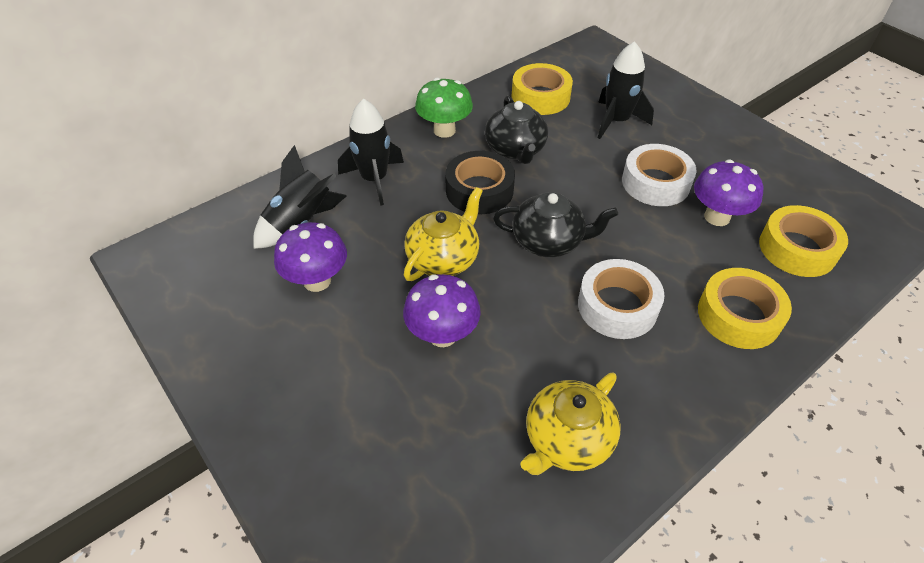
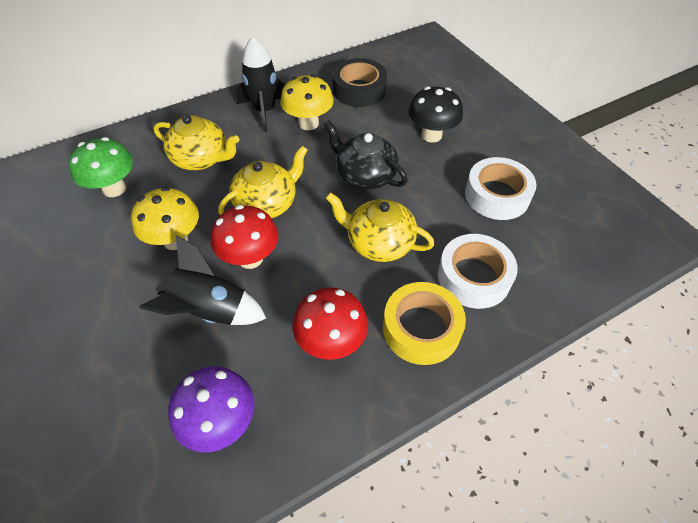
black mushroom: none = 0 -> [408,86,463,143] = 1
black rocket: [253,145,346,249] [338,99,404,206] [598,41,654,139] = 3 -> [139,235,267,325] [236,36,286,132] = 2
black teapot: [485,95,548,164] [493,192,618,257] = 2 -> [324,120,408,190] = 1
purple mushroom: [274,222,347,292] [403,274,481,347] [694,159,763,226] = 3 -> [168,366,254,452] = 1
red mushroom: none = 0 -> [211,205,278,269] [293,287,368,360] = 2
yellow mushroom: none = 0 -> [131,187,199,250] [280,74,334,130] = 2
yellow tape: [512,63,573,115] [698,268,792,349] [759,205,848,277] = 3 -> [383,282,466,365] = 1
yellow teapot: [404,187,483,281] [520,373,621,475] = 2 -> [153,115,239,170] [218,146,308,218] [326,192,434,262] = 3

